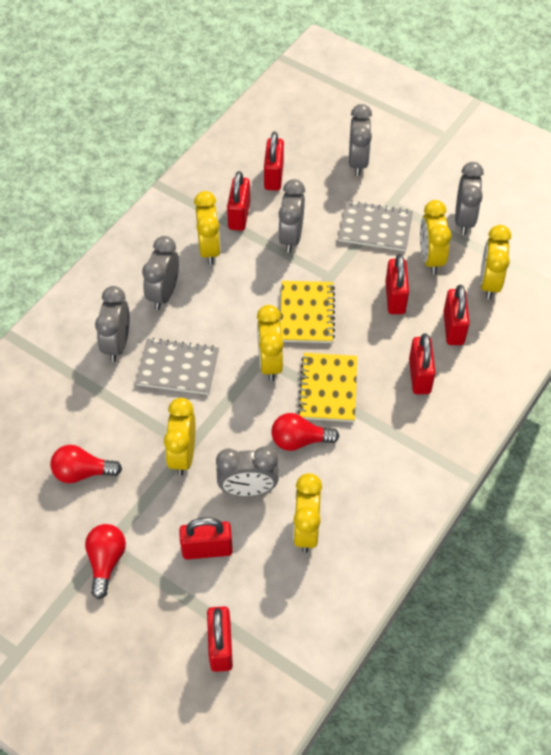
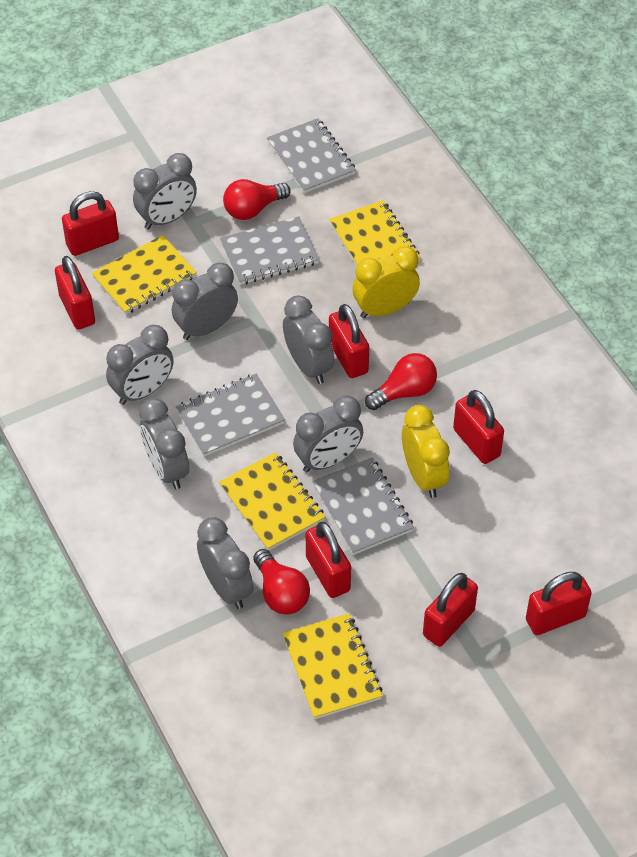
grey clock: [95,286,129,362] [142,236,179,310] [216,446,279,496] [278,179,305,253] [349,104,372,176] [455,162,484,235] = 6 -> [106,325,174,405] [133,153,197,229] [139,398,189,490] [172,262,238,340] [197,517,253,609] [283,295,334,384] [293,395,363,473] = 7
grey notebook: [135,338,219,395] [338,201,413,251] = 2 -> [176,374,285,457] [220,216,320,285] [267,118,356,193] [312,458,414,555] = 4
yellow clock: [164,398,195,476] [194,191,221,265] [257,305,284,381] [293,473,322,553] [420,200,451,274] [480,225,511,299] = 6 -> [353,246,420,318] [402,405,450,498] = 2
yellow notebook: [280,281,335,343] [298,353,357,422] = 2 -> [92,235,197,315] [219,452,325,551] [283,613,382,719] [329,200,420,266] = 4

